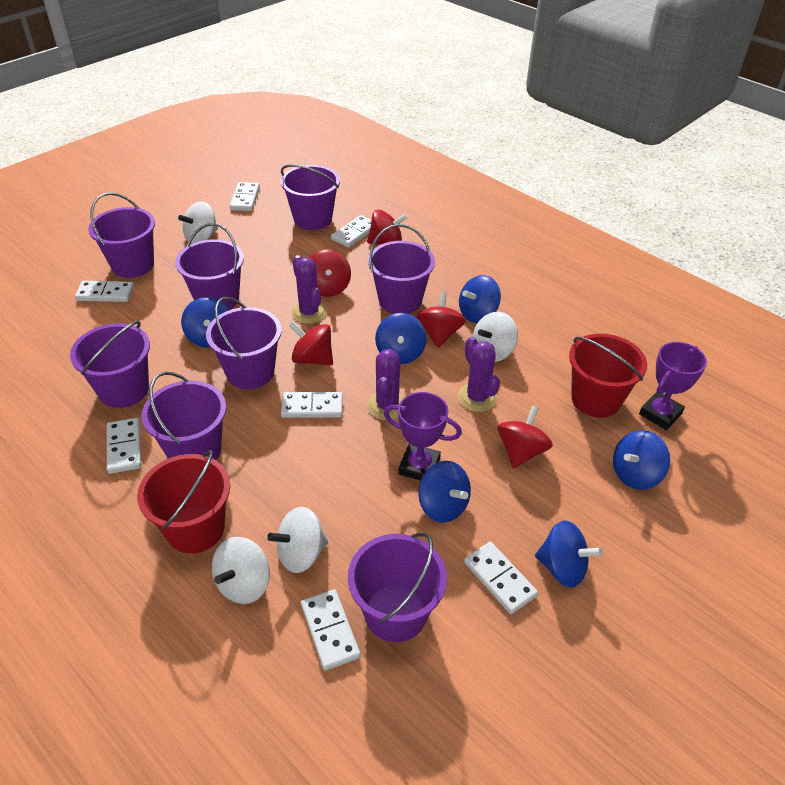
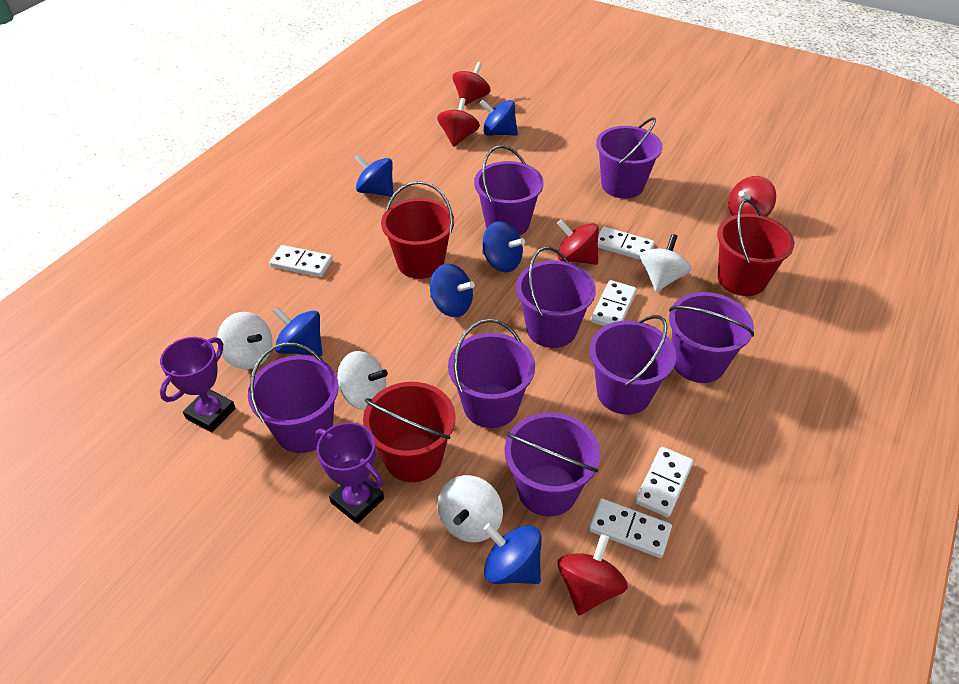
purple cactus: [291,255,327,324] [367,349,404,420] [458,337,500,412] = 3 -> none = 0
red bucket: [137,450,230,554] [569,334,647,418] = 2 -> [363,382,456,482] [381,181,454,279] [717,199,794,296] = 3
white domino: [75,281,134,302] [107,418,141,474] [230,182,260,211] [281,392,343,418] [301,589,361,671] [331,215,372,248] [464,542,538,614] = 7 -> [269,245,333,277] [589,498,672,558] [591,280,637,326] [598,226,655,260] [635,447,694,517] = 5

